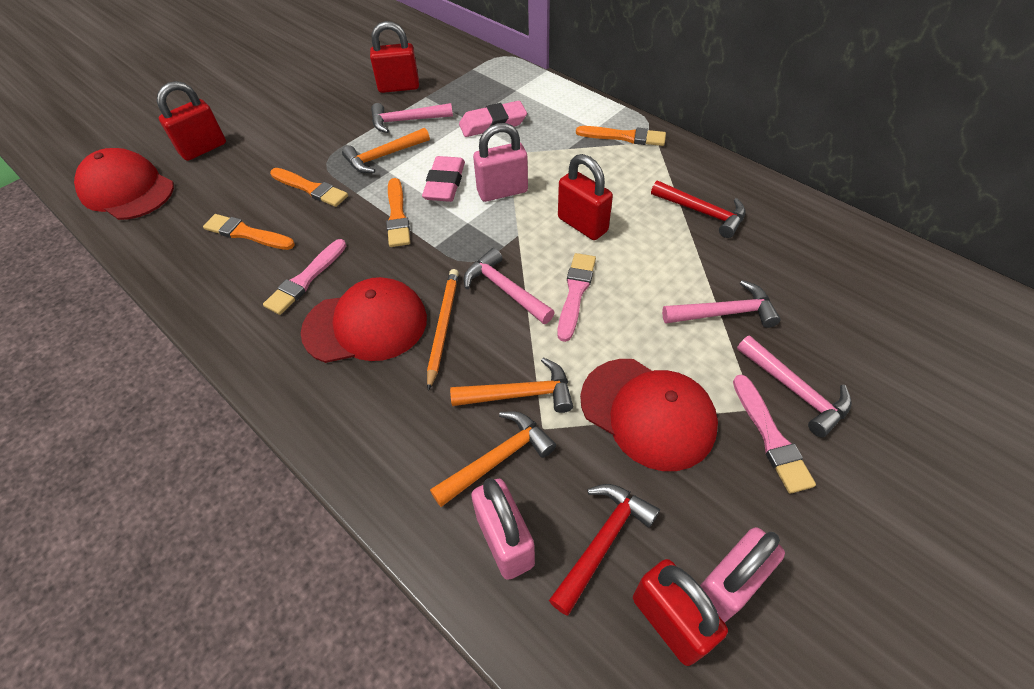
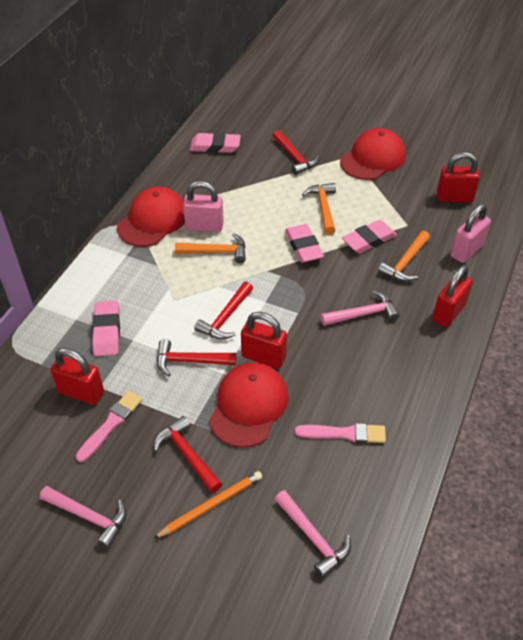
orange brush: [203,214,295,250] [270,168,348,207] [386,178,410,247] [576,126,666,146] = 4 -> none = 0
pink brush: [263,239,346,315] [557,253,596,342] [733,375,816,494] = 3 -> [76,391,142,462] [295,423,386,443] = 2
pink eraser: [422,156,465,202] [459,101,527,137] = 2 -> [92,300,120,356] [190,132,241,153] [285,224,324,263] [342,220,397,253] = 4
pink hammer: [371,103,453,133] [464,248,555,324] [662,280,781,328] [737,336,852,437] = 4 -> [40,486,127,549] [275,490,351,578] [321,290,400,326] = 3
pink padlock: [471,478,535,580] [473,123,528,202] [700,527,785,623] = 3 -> [183,181,224,232] [451,204,491,263] = 2
red hammer: [549,484,660,616] [651,181,745,238] = 2 -> [154,416,222,493] [157,339,236,377] [194,281,253,340] [273,130,319,175] = 4

